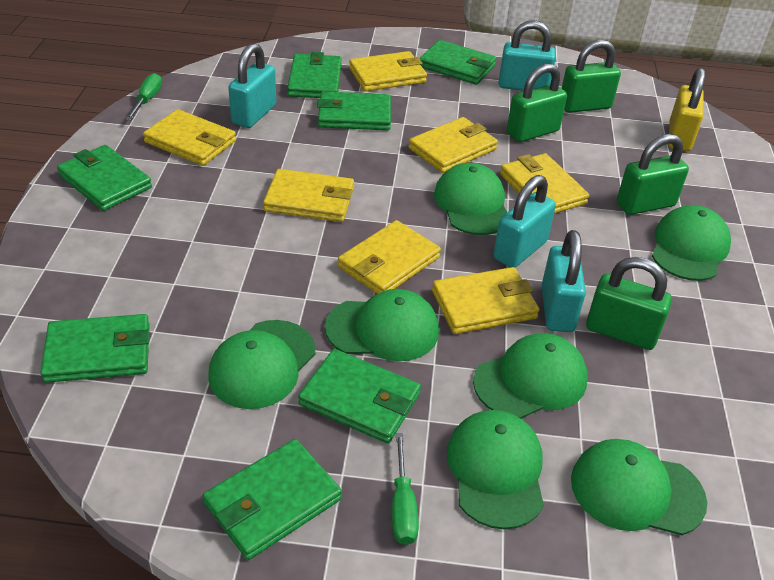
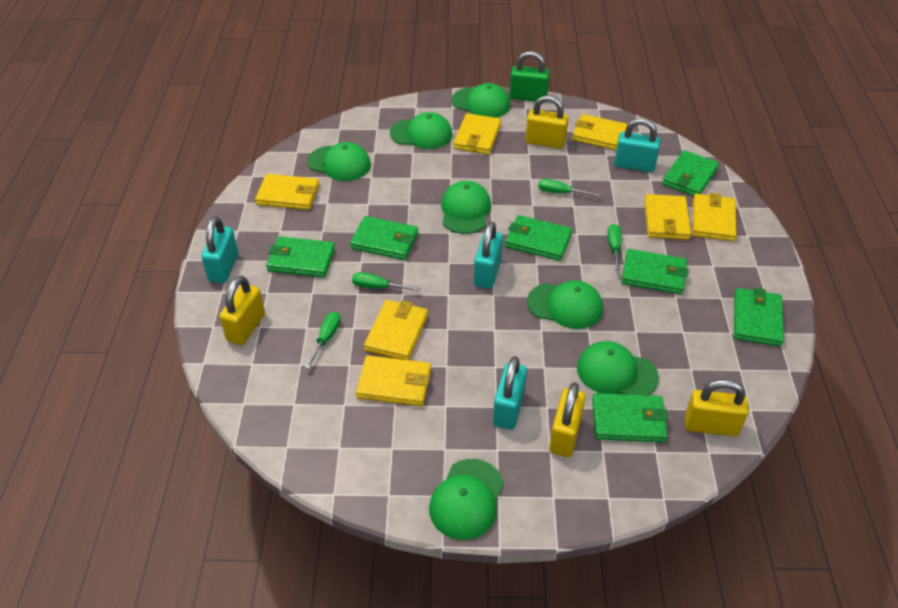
green padlock: [507,64,567,142] [562,39,621,113] [586,257,672,350] [617,134,689,215] = 4 -> [510,51,550,101] = 1
green screwdriver: [126,73,162,120] [392,433,419,545] = 2 -> [305,312,341,369] [352,272,420,291] [538,179,601,197] [608,224,621,273] = 4
yellow padlock: [668,68,705,151] = 1 -> [219,276,265,345] [525,96,569,149] [549,383,586,457] [685,379,749,437] = 4

